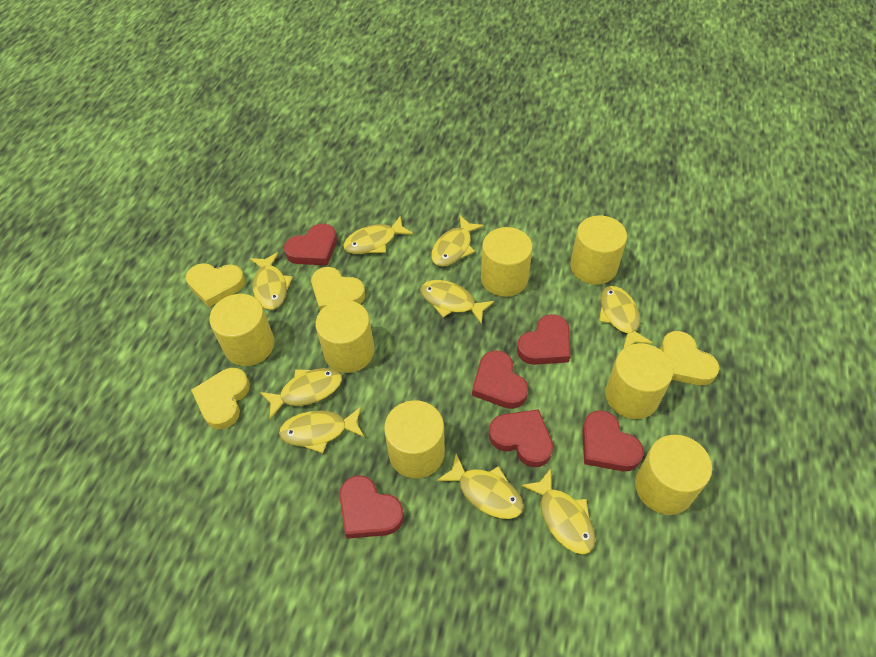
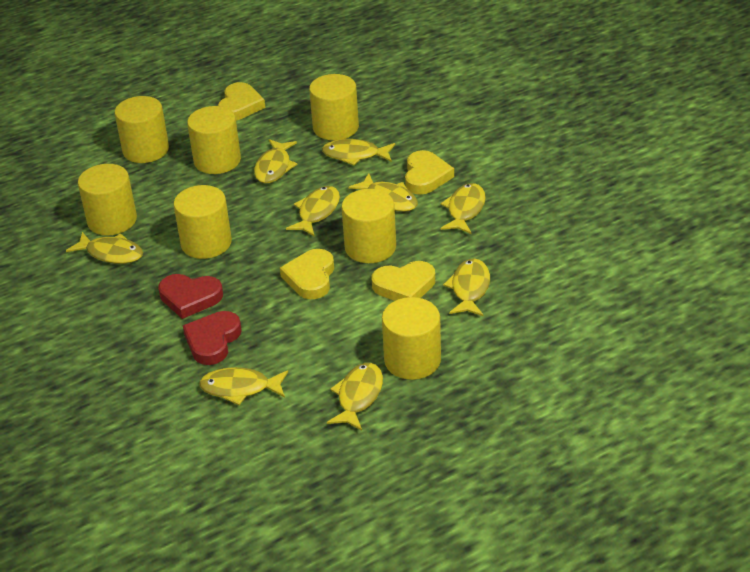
red heart: [284,224,337,265] [339,476,404,539] [472,351,528,409] [489,409,553,467] [517,314,570,365] [582,410,644,471] = 6 -> [158,274,223,319] [183,311,242,365] = 2

